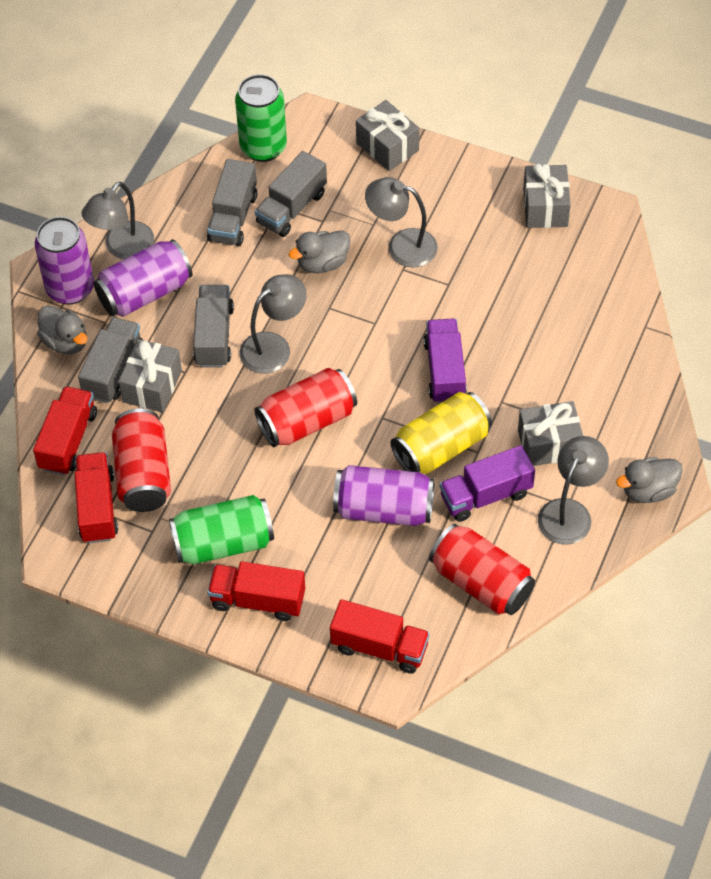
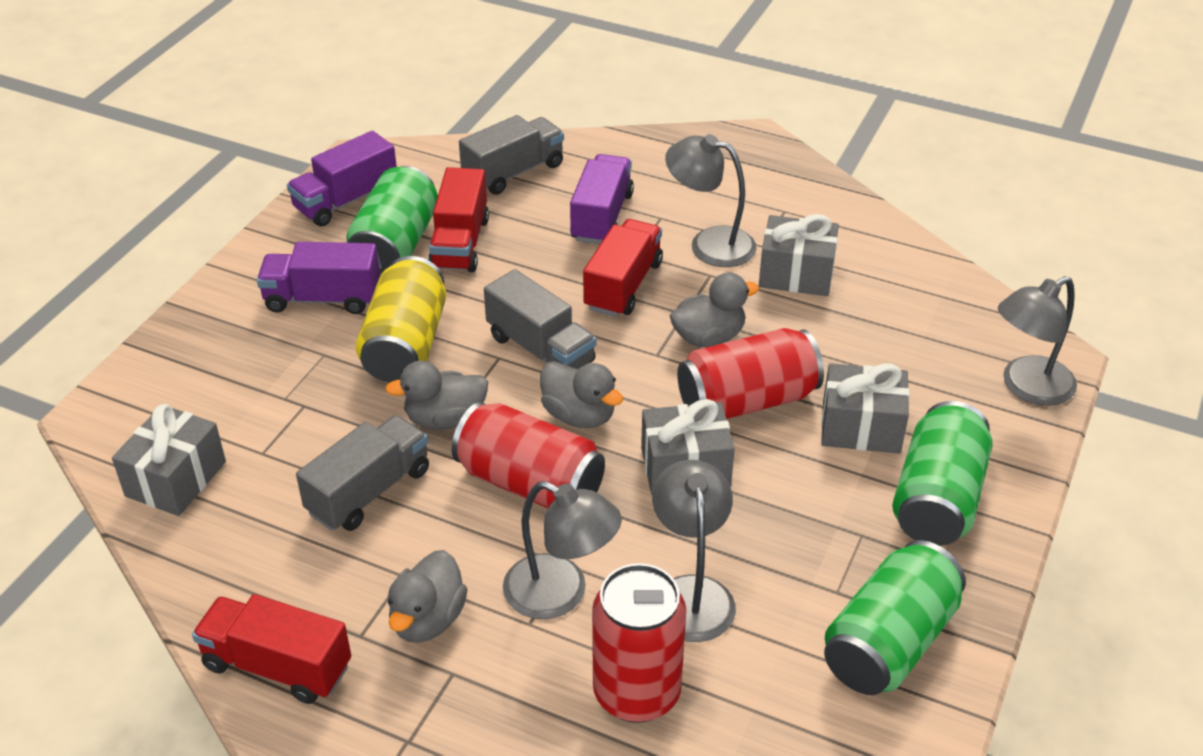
green can: [169,495,274,564] [235,74,287,162] = 2 -> [346,166,438,275] [824,540,966,695] [892,401,993,546] = 3
grey duck: [37,305,87,355] [289,230,350,274] [616,457,683,503] = 3 -> [385,361,488,430] [388,550,468,643] [540,361,623,428] [670,273,759,347] = 4
grey truck: [78,317,143,403] [193,285,234,367] [207,159,257,246] [255,151,327,237] = 4 -> [296,415,429,531] [459,115,564,195] [484,269,596,369] = 3
purple can: [35,217,94,305] [94,239,192,317] [333,465,435,526] = 3 -> none = 0
purple truck: [423,318,467,404] [440,445,535,522] = 2 -> [257,242,380,314] [287,131,397,226] [570,154,634,244] = 3
red truck: [33,386,97,475] [75,452,118,543] [207,561,305,621] [330,599,430,674] = 4 -> [192,594,351,704] [428,167,489,272] [583,219,663,317] = 3

